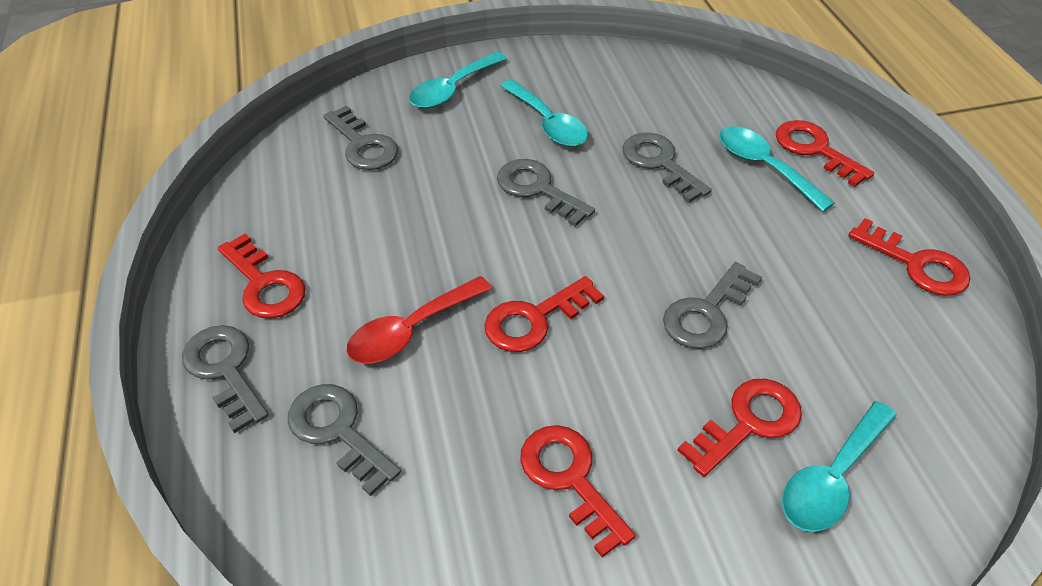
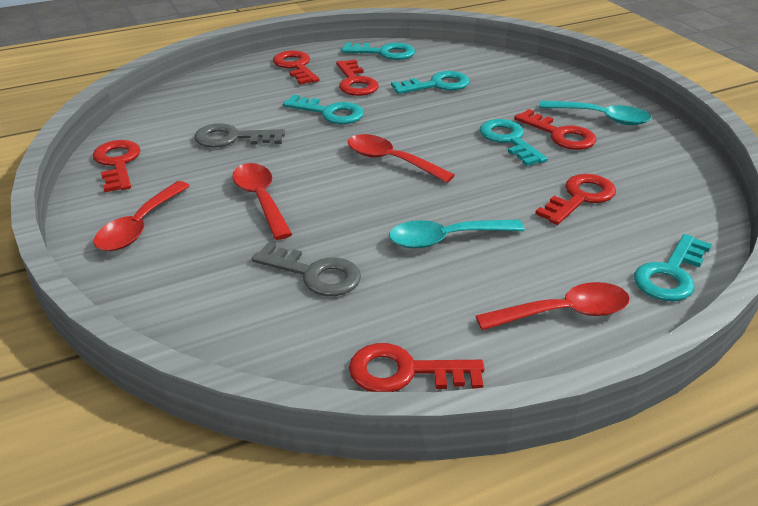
grey key: [182,325,269,433] [288,384,401,496] [323,105,398,170] [497,159,595,227] [623,132,712,203] [663,262,762,349] = 6 -> [194,123,285,147] [252,243,361,296] = 2
red spoon: [347,276,492,364] = 1 -> [94,181,190,251] [232,163,292,240] [348,134,455,183] [476,282,630,330] = 4
turquoise key: none = 0 -> [283,95,364,124] [341,42,415,60] [391,71,470,94] [480,119,548,166] [634,234,712,301] = 5
turquoise spoon: [409,52,507,108] [500,79,588,147] [719,126,835,211] [782,401,897,532] = 4 -> [389,220,525,248] [539,100,651,125] = 2

